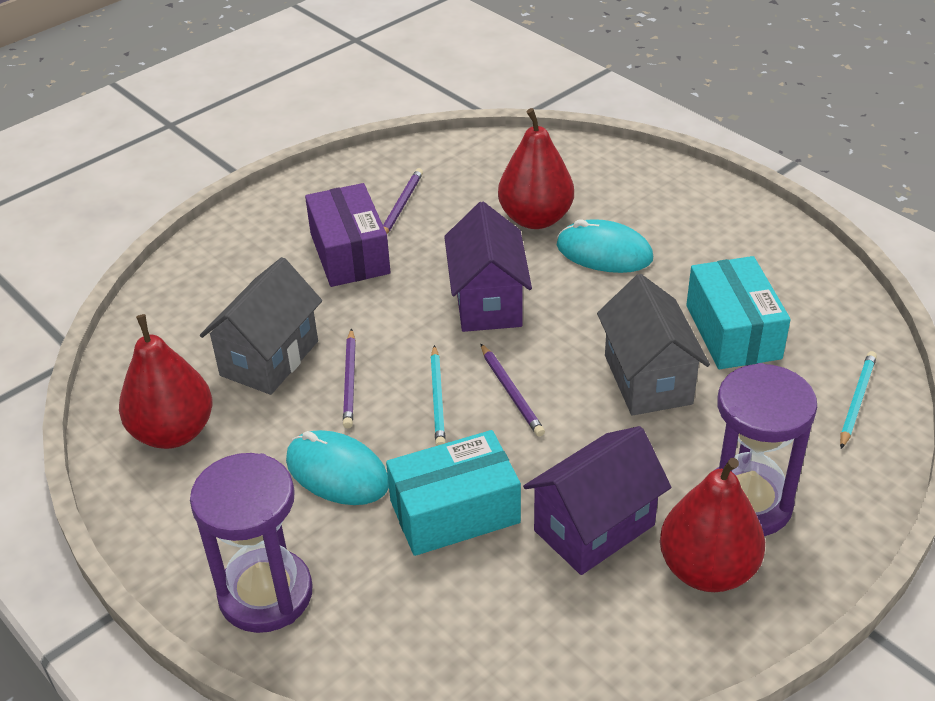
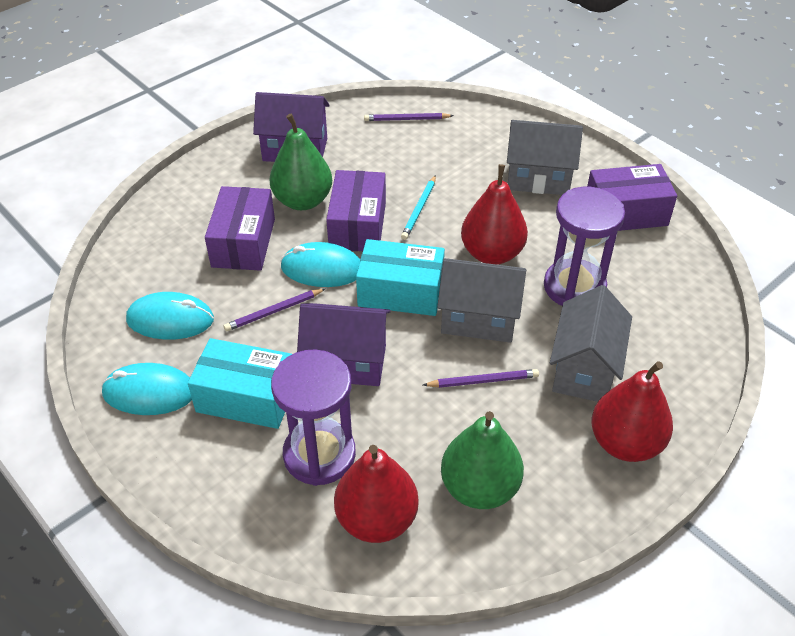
green pear: none = 0 -> [269,114,332,210] [441,411,524,509] = 2
grey house: [200,257,322,395] [597,274,710,416] = 2 -> [437,258,526,343] [507,120,583,195] [550,285,632,402] = 3
purple box: [305,183,391,287] = 1 -> [205,186,275,271] [326,170,386,251] [587,164,677,231] = 3
turquoise mouse: [286,430,389,505] [557,219,653,273] = 2 -> [101,363,192,415] [126,292,214,340] [281,242,360,287] = 3
turquoise pencil: [431,345,446,446] [840,351,877,449] = 2 -> [401,175,436,240] = 1

